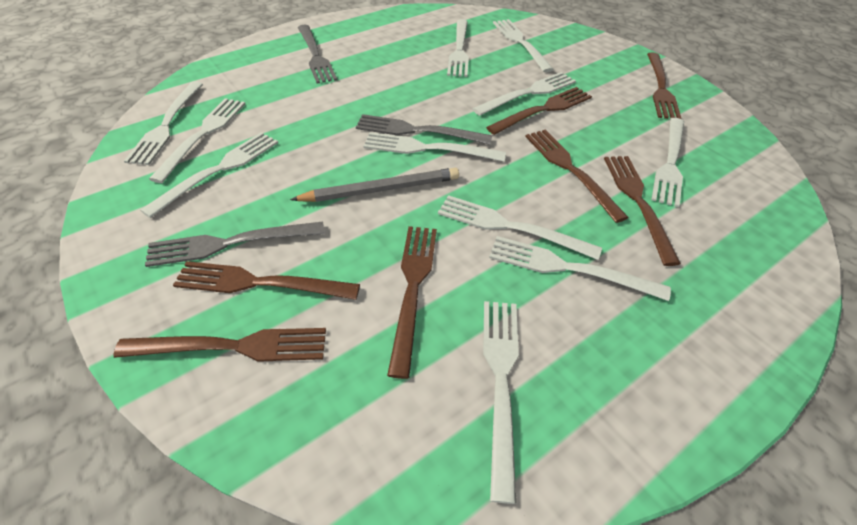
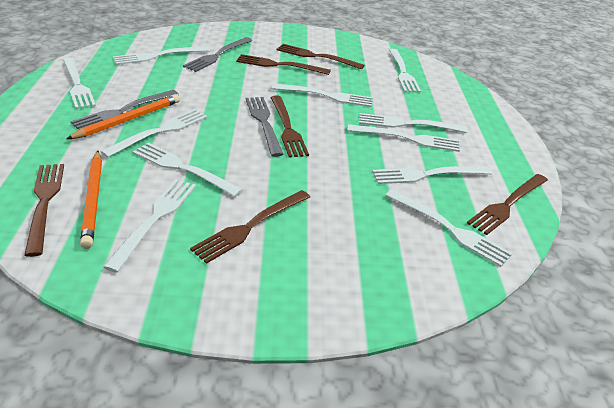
brown fork: [113,328,326,362] [173,261,360,300] [387,226,437,379] [486,87,592,135] [525,130,629,223] [604,156,681,266] [647,53,681,119] = 7 -> [24,164,64,257] [190,190,310,264] [236,54,331,75] [270,95,309,158] [277,44,365,69] [467,174,548,235] = 6
grey pencil: [290,168,459,202] = 1 -> none = 0
orange pencil: none = 0 -> [66,94,180,139] [80,151,102,249] = 2

